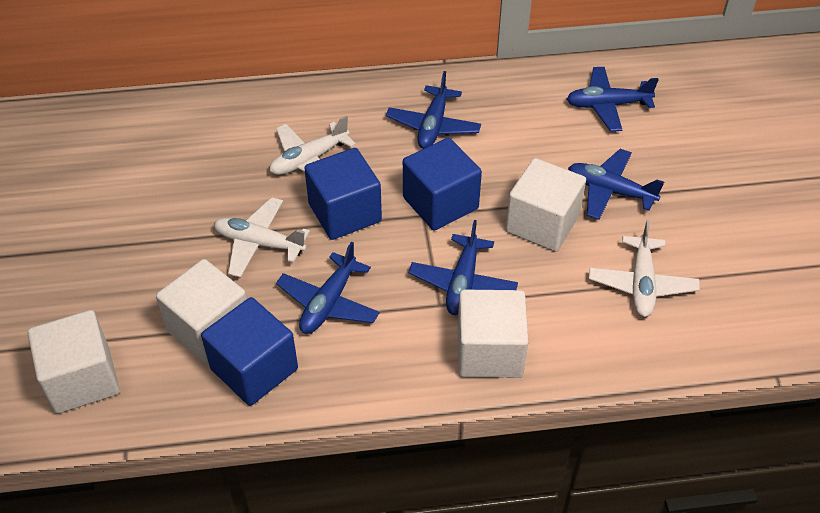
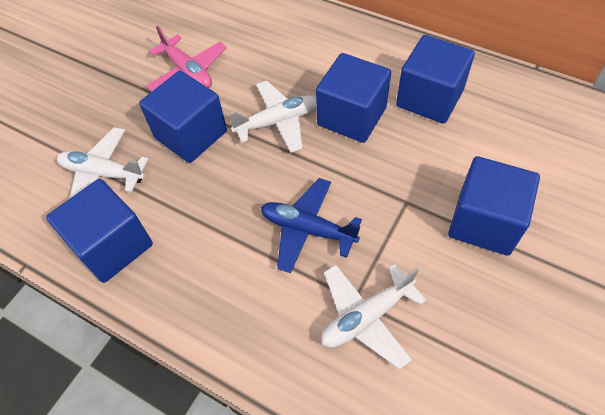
blue cube: [201,297,298,406] [304,148,382,240] [403,138,482,231] = 3 -> [46,179,153,283] [139,71,227,163] [316,53,391,143] [396,35,475,124] [448,156,540,256] = 5
blue plane: [276,241,380,334] [386,71,481,149] [409,220,518,315] [567,67,659,132] [568,149,664,220] = 5 -> [261,178,362,273] = 1
pink plane: none = 0 -> [146,26,227,92] = 1
white cube: [27,310,120,414] [156,259,247,364] [458,289,529,378] [506,158,586,252] = 4 -> none = 0

